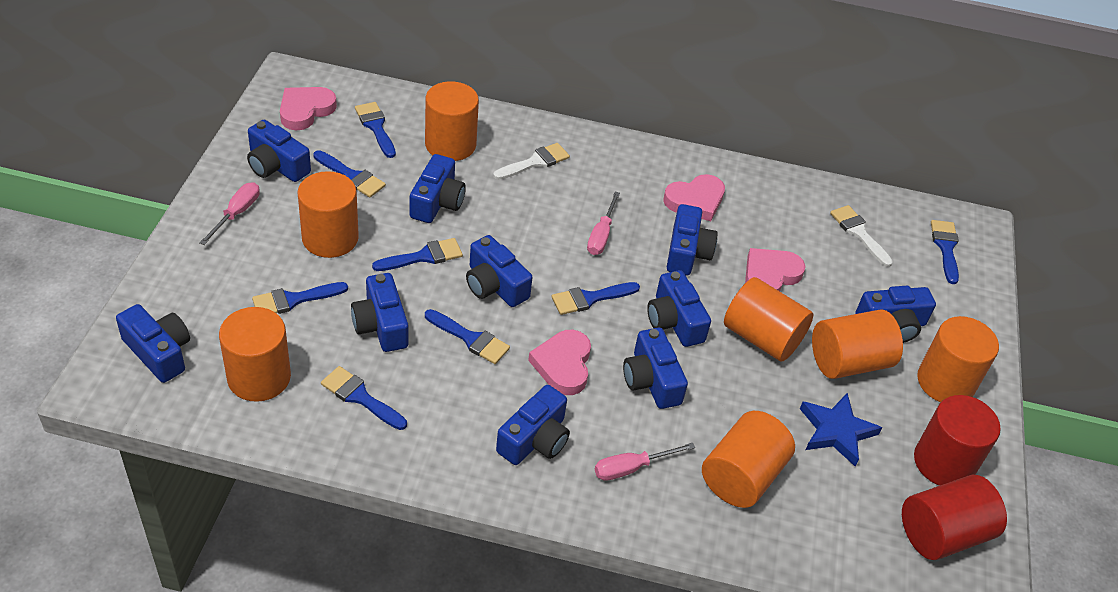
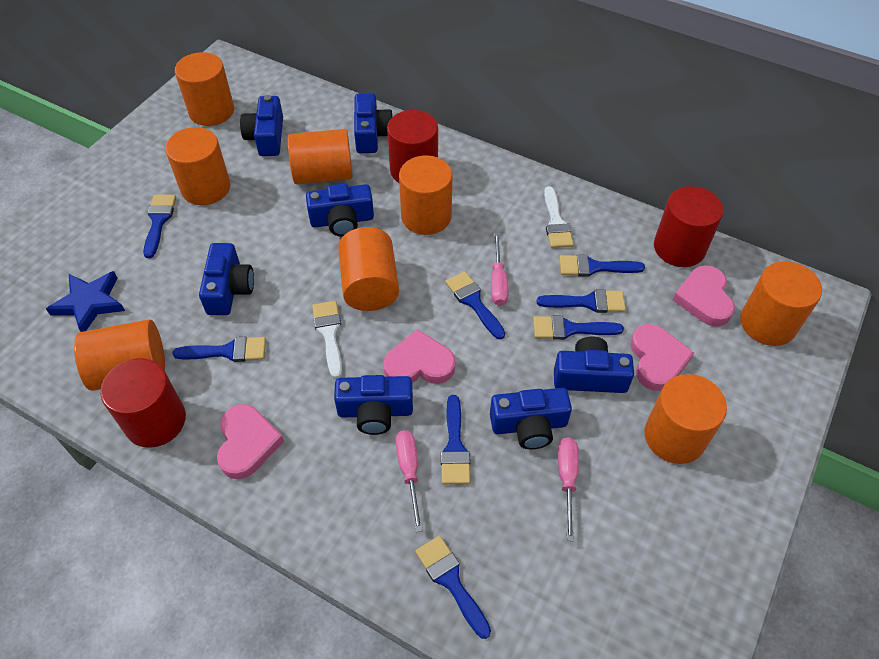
blue camera: [116,304,190,383] [247,120,311,182] [351,273,408,352] [410,154,466,223] [466,235,533,307] [496,385,570,465] [623,328,688,409] [647,270,711,347] [667,204,718,275] [855,286,936,343] = 10 -> [199,243,254,315] [240,95,283,156] [306,184,374,237] [334,375,413,435] [354,93,393,153] [490,388,572,449] [554,337,634,393] = 7
orange cylinder: [219,307,291,402] [297,171,359,258] [425,81,479,161] [702,411,795,508] [724,277,813,362] [812,309,903,379] [917,316,999,402] = 7 -> [74,319,165,391] [165,127,230,205] [175,52,234,126] [288,129,353,184] [338,227,399,311] [399,156,452,235] [645,374,727,464] [740,261,822,346] = 8
red cylinder: [902,475,1007,560] [914,395,1001,486] = 2 -> [100,358,186,448] [387,110,438,183] [654,186,724,267] = 3

